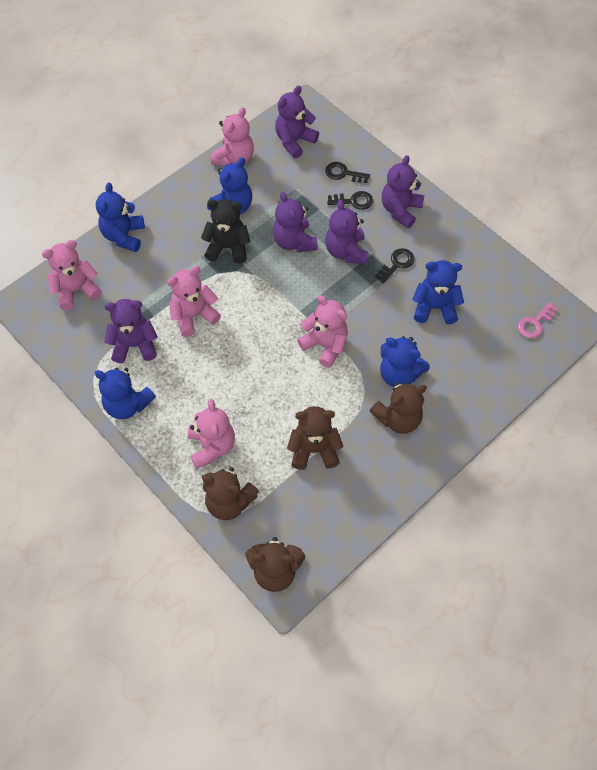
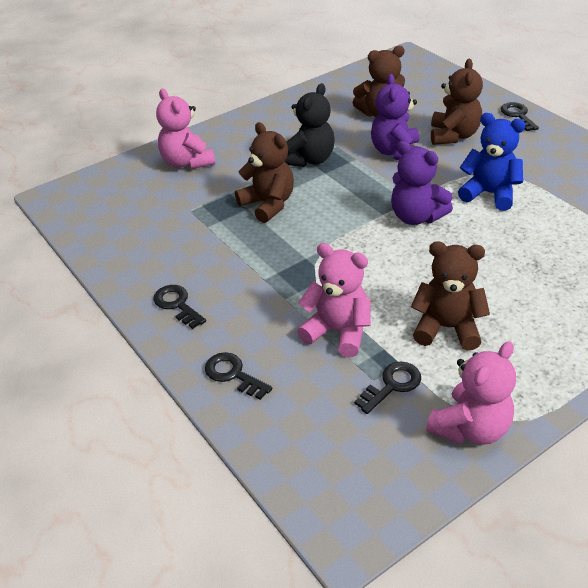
black key: [325,162,370,183] [327,191,373,210] [375,248,415,283] = 3 -> [154,285,206,329] [205,352,273,400] [354,362,421,414] [501,102,539,131] = 4
blue teddy bear: [94,368,156,419] [96,183,145,252] [207,157,252,214] [380,336,430,387] [412,260,464,324] = 5 -> [458,113,526,211] = 1
pink key: [518,302,558,338] = 1 -> none = 0
pink teddy bear: [42,240,102,310] [167,266,221,337] [188,399,235,469] [211,107,254,166] [297,295,348,368] = 5 -> [156,88,215,169] [297,243,371,357] [426,341,516,445] = 3
purple teddy bear: [104,299,157,363] [273,192,318,252] [275,86,319,158] [325,200,368,264] [382,155,425,228] = 5 -> [371,74,419,160] [391,141,453,225] = 2

